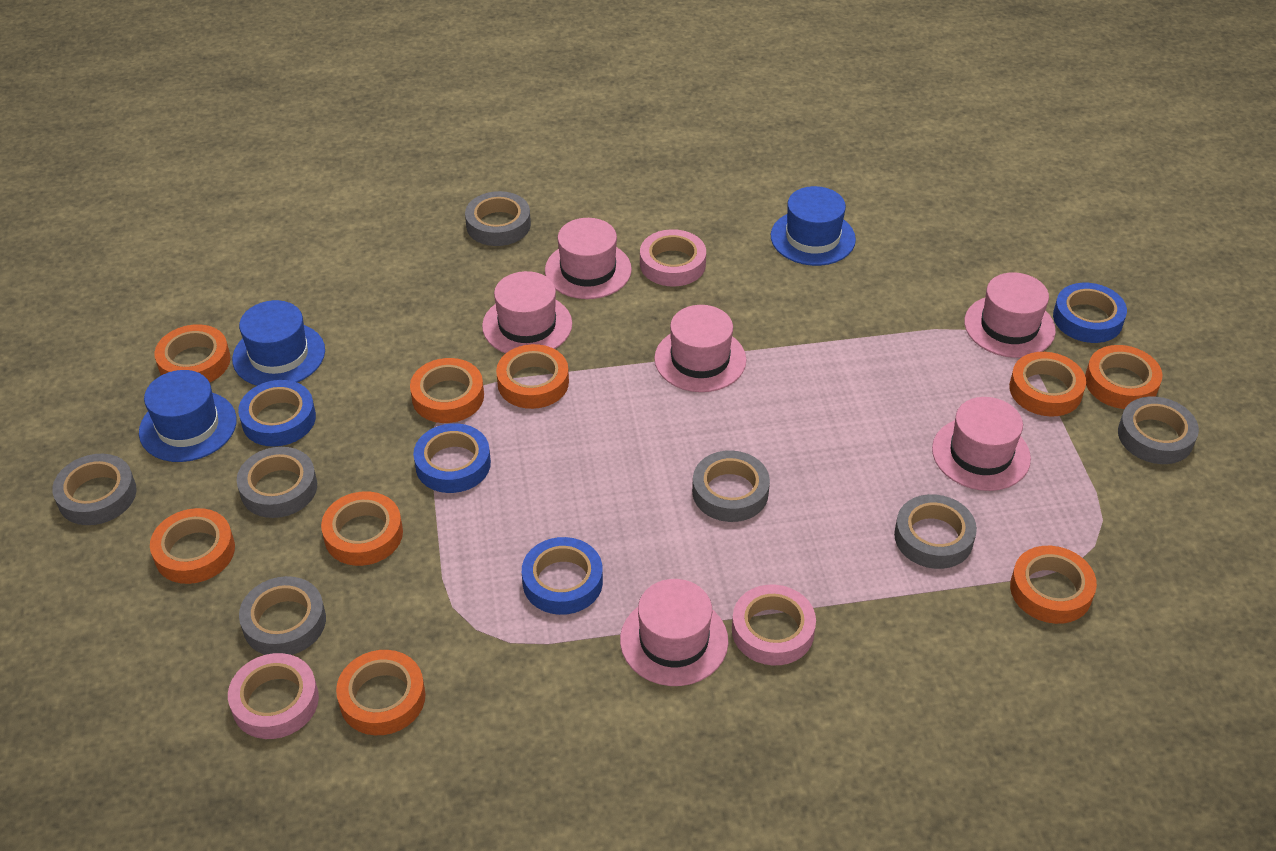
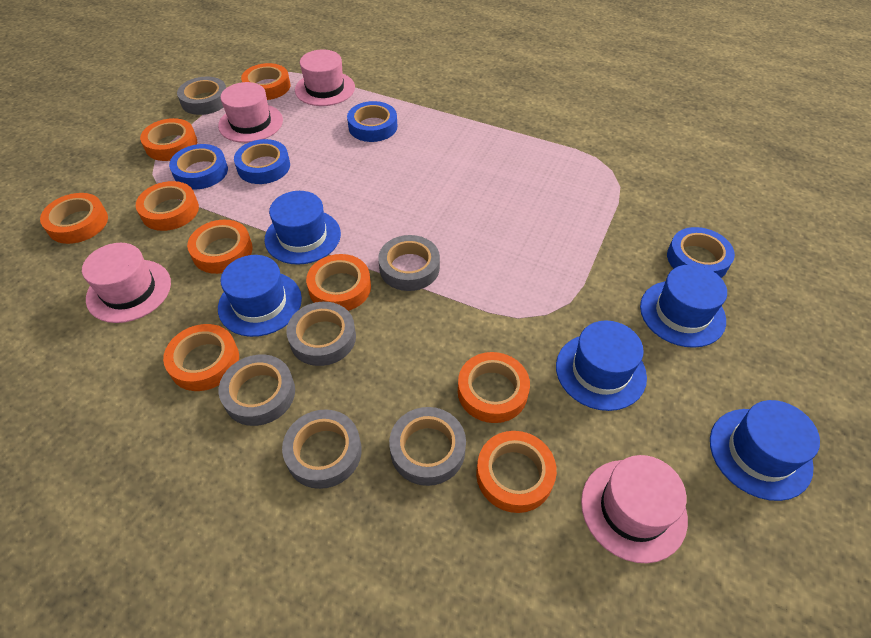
blue hat: [139,370,237,462] [232,300,325,386] [771,186,856,266] = 3 -> [218,255,302,337] [264,191,341,265] [556,320,647,411] [640,264,727,348] [710,400,820,501] = 5
grey tape: [52,454,137,525] [237,447,317,518] [239,576,326,655] [465,191,531,246] [692,450,770,522] [894,494,977,569] [1118,397,1199,464] = 7 -> [177,77,226,115] [219,355,295,426] [282,409,362,489] [286,302,356,366] [378,235,440,291] [389,407,466,486] = 6
pink hat: [482,271,572,353] [545,218,632,299] [620,579,728,686] [654,305,746,392] [932,397,1031,491] [964,272,1056,358] = 6 -> [82,243,171,323] [218,82,283,143] [295,49,355,106] [581,455,688,563] = 4
pink tape: [228,653,319,739] [640,229,706,287] [732,585,816,665] = 3 -> none = 0

